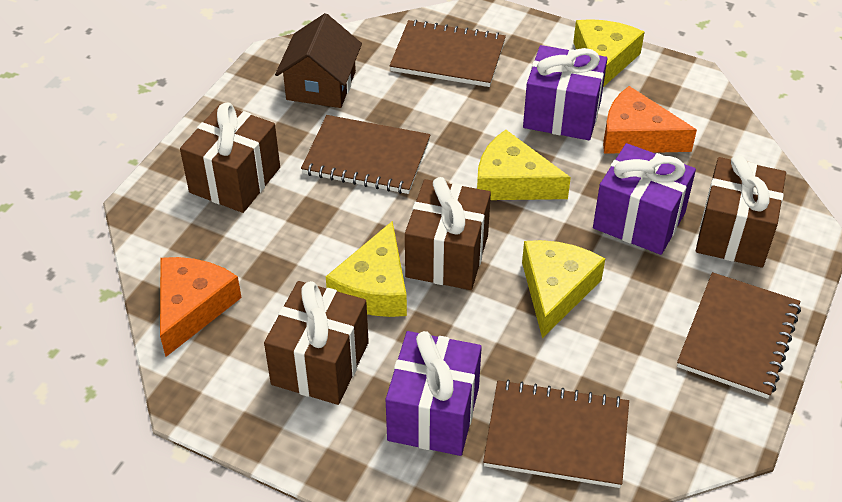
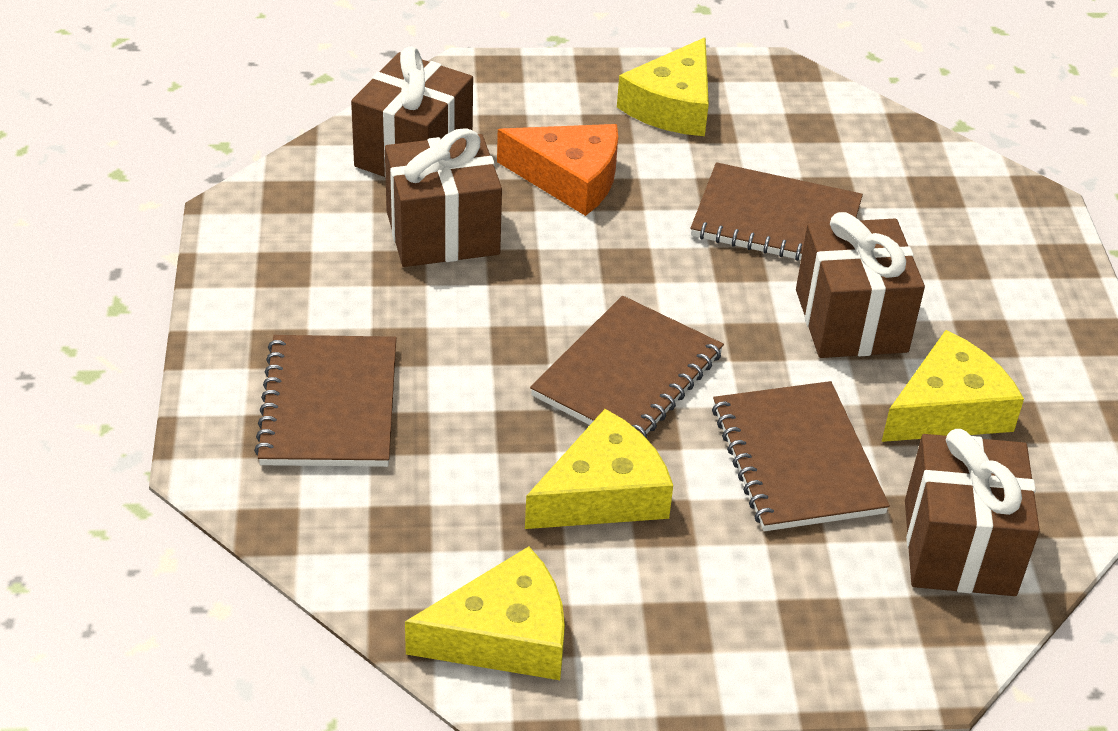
brown house: [275,13,362,108] = 1 -> none = 0
orange cheese: [160,257,242,357] [603,86,697,154] = 2 -> [497,124,618,216] = 1
purple gift: [386,331,482,456] [523,45,607,140] [593,143,696,255] = 3 -> none = 0

